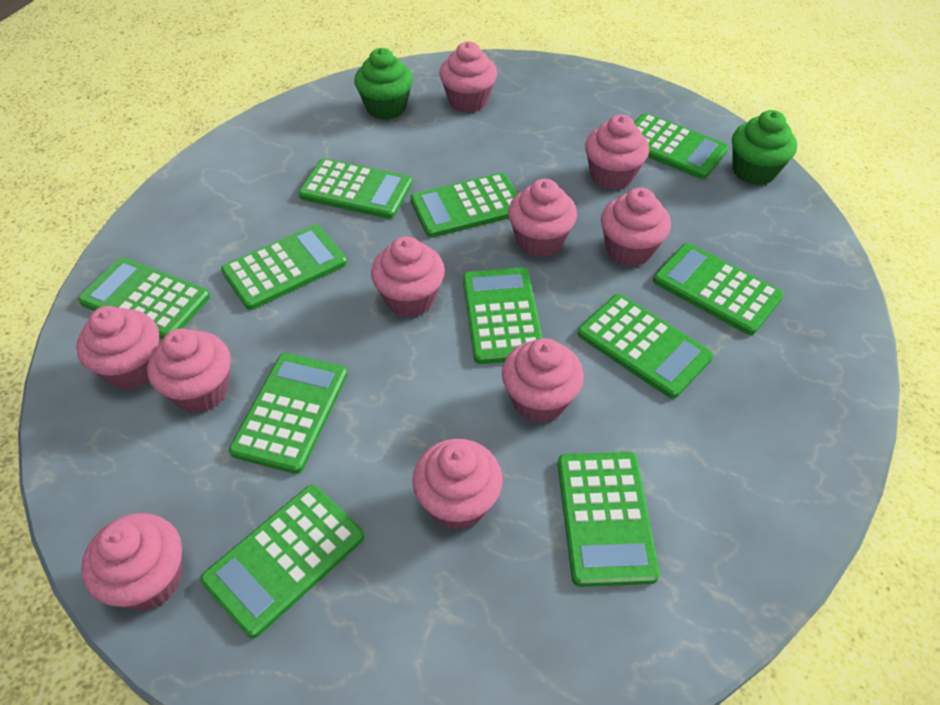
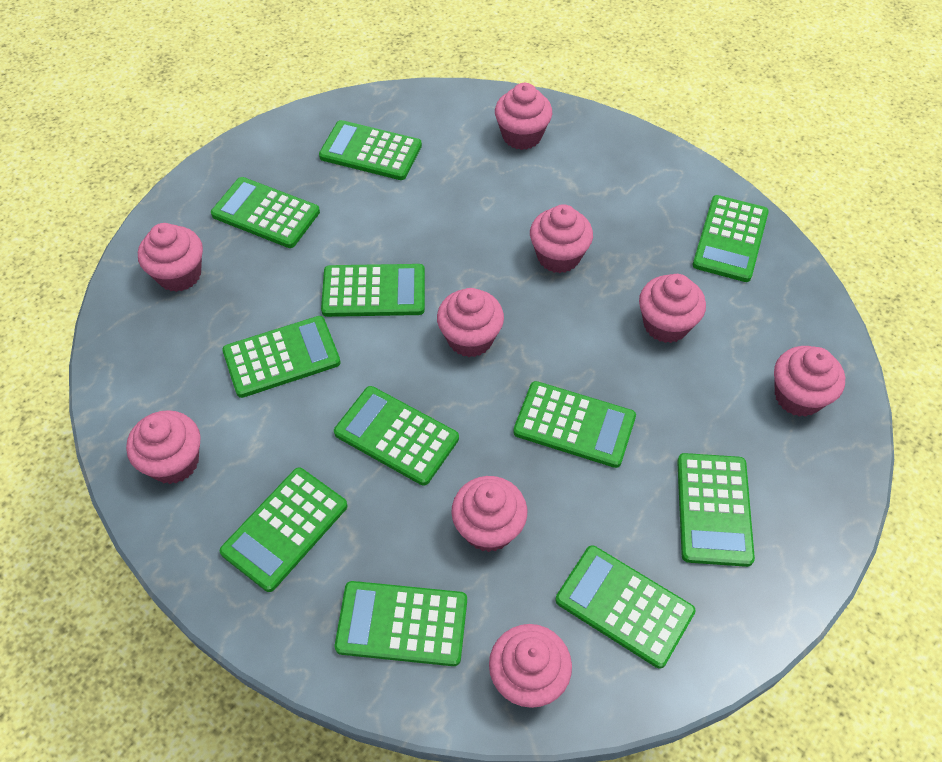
green cupcake: [354,48,413,120] [732,110,797,185] = 2 -> none = 0
pink cupcake: [76,306,159,389] [81,513,182,611] [147,328,231,413] [371,236,445,317] [412,439,503,530] [439,41,497,113] [502,338,584,423] [508,179,577,257] [585,114,649,190] [601,188,671,267] = 10 -> [126,410,201,484] [138,223,203,292] [437,288,504,357] [451,476,527,552] [489,624,572,708] [495,83,552,150] [530,204,593,273] [639,274,706,343] [774,346,845,417] = 9

